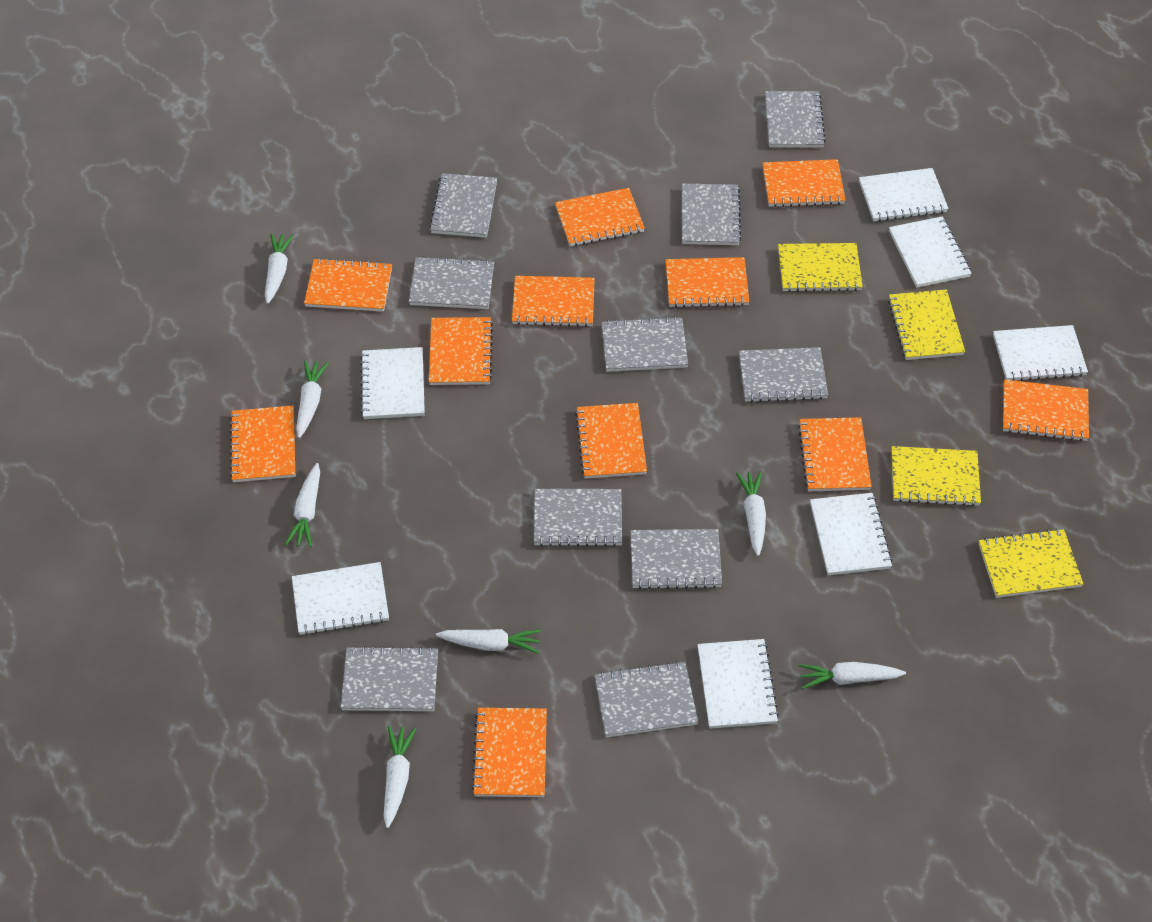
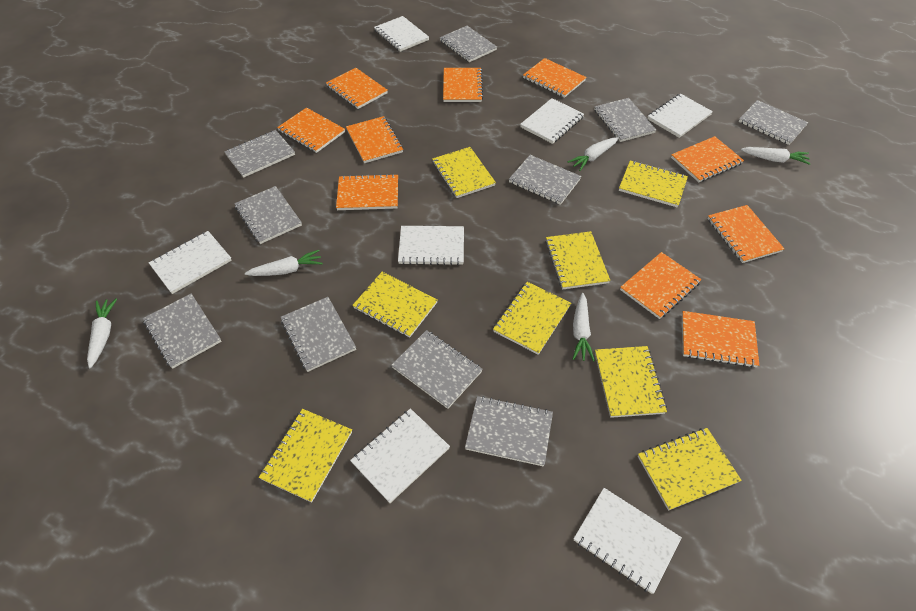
orange notebook: [230,406,295,482] [304,258,392,312] [429,317,493,385] [471,708,547,797] [512,276,595,327] [555,188,645,246] [575,403,647,479] [666,257,749,308] [763,159,845,207] [798,417,872,491] [1003,380,1089,441] = 11 -> [277,107,345,153] [326,68,388,109] [336,174,398,210] [346,116,403,163] [443,68,483,102] [523,58,586,98] [620,252,702,319] [671,136,744,182] [682,311,759,368] [708,205,785,263] = 10
white carrot: [265,233,294,304] [285,463,320,547] [296,360,329,438] [384,726,416,828] [436,629,541,654] [736,471,766,556] [799,662,906,689] = 7 -> [87,298,117,368] [245,250,323,276] [568,137,619,171] [573,293,595,362] [741,147,811,165] = 5
yellow notebook: [778,243,863,292] [888,289,965,360] [891,446,981,506] [979,528,1083,598] = 4 -> [259,409,352,503] [352,272,438,338] [432,147,496,198] [493,282,571,355] [545,231,610,290] [595,346,667,418] [619,161,688,207] [638,428,742,511] = 8

